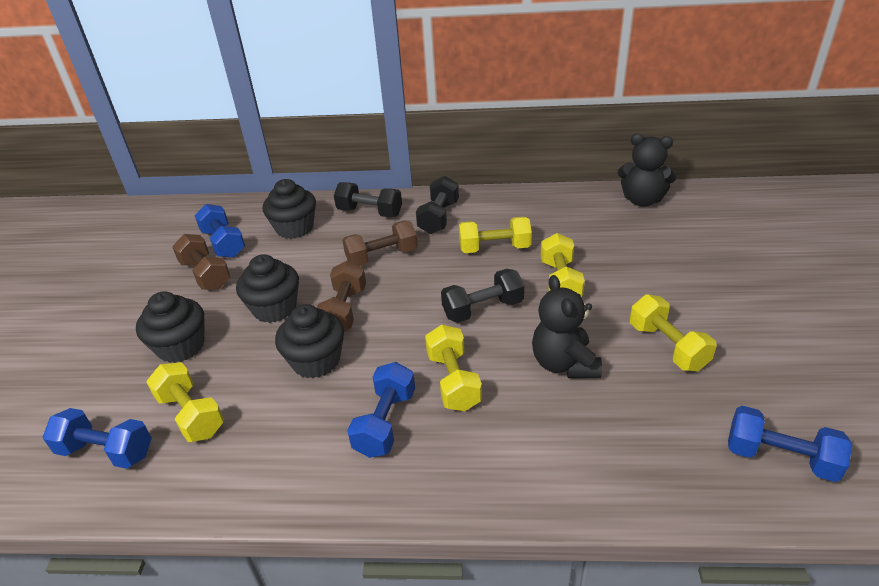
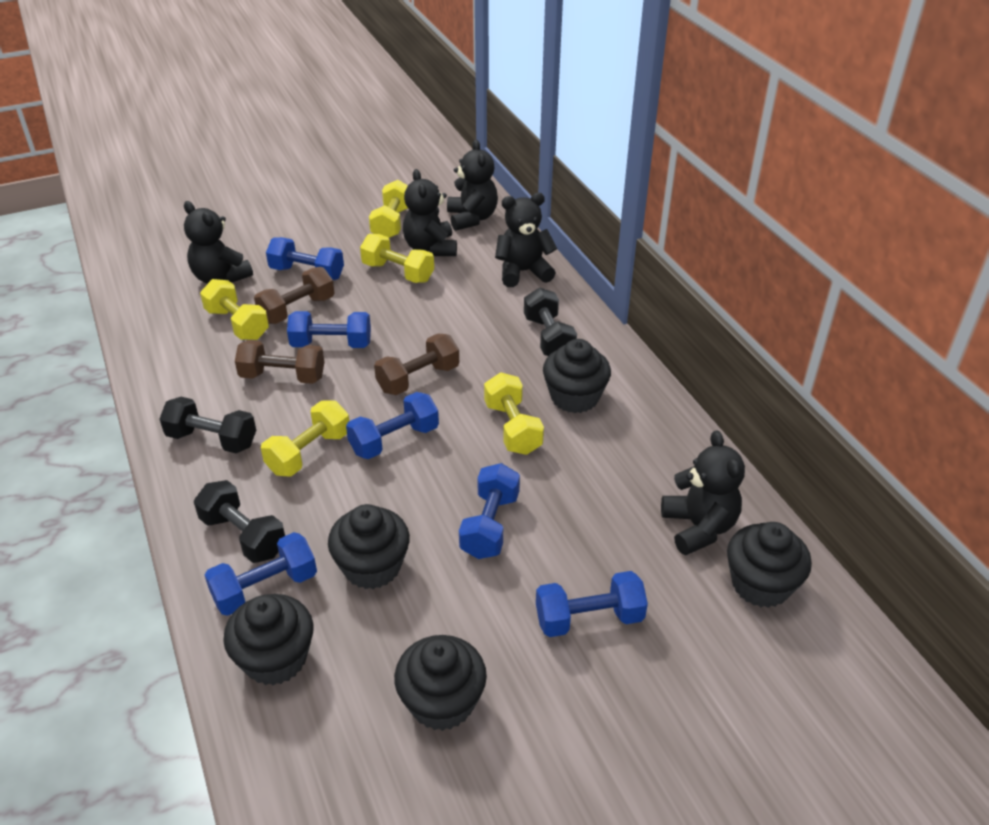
black cupcake: [136,291,205,363] [236,254,299,323] [263,179,316,239] [275,304,344,378] = 4 -> [223,594,313,685] [328,504,410,589] [394,635,487,731] [543,339,611,413] [727,522,812,608] = 5
black teddy bear: [532,275,602,378] [618,133,676,206] = 2 -> [184,201,253,284] [403,169,457,256] [447,140,498,231] [495,193,557,287] [661,430,745,555] = 5
blue dumbbell: [43,408,152,469] [194,204,245,258] [347,362,415,458] [728,406,852,482] = 4 -> [205,532,317,616] [266,237,344,280] [287,311,371,348] [346,392,439,459] [459,463,520,559] [536,571,648,637] = 6

